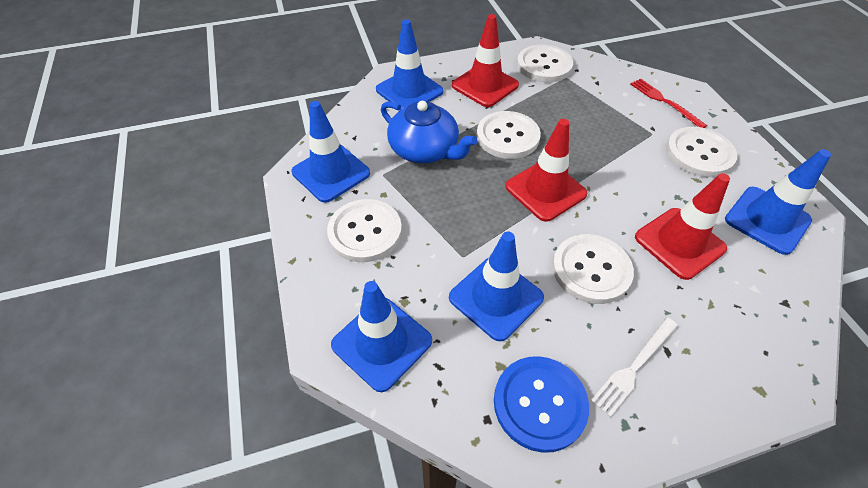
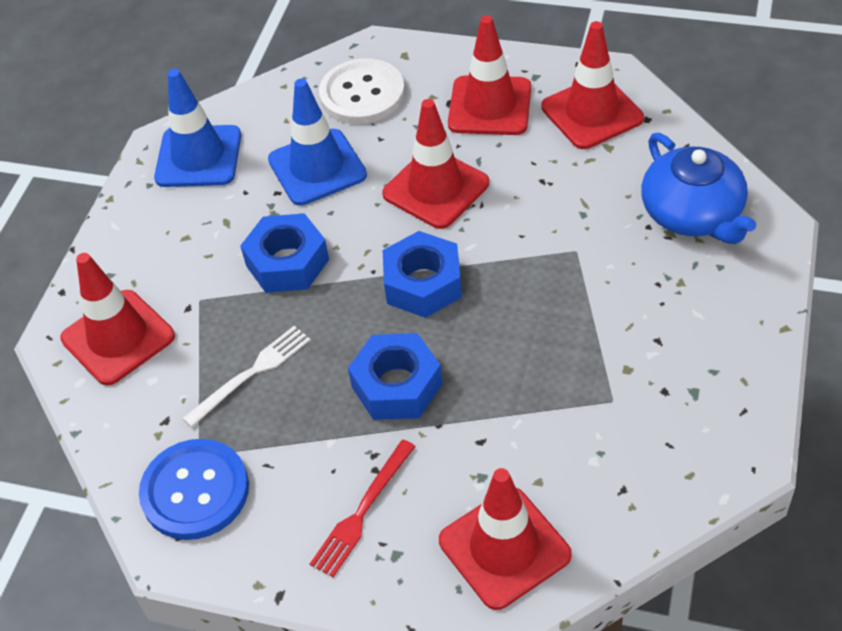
blue nut: none = 0 -> [240,213,329,293] [348,333,442,420] [383,231,462,318] = 3
blue traffic cone: [292,101,370,203] [331,281,432,392] [376,19,443,110] [449,232,544,341] [725,149,831,255] = 5 -> [154,69,241,187] [268,79,367,206] = 2
red traffic cone: [452,14,519,107] [505,119,587,222] [635,173,730,280] = 3 -> [61,253,175,386] [382,99,489,229] [439,468,572,610] [448,15,531,135] [542,21,644,149] = 5
white button: [327,199,402,262] [477,111,541,159] [517,45,573,82] [552,234,634,304] [666,127,737,177] = 5 -> [319,58,405,124] = 1

